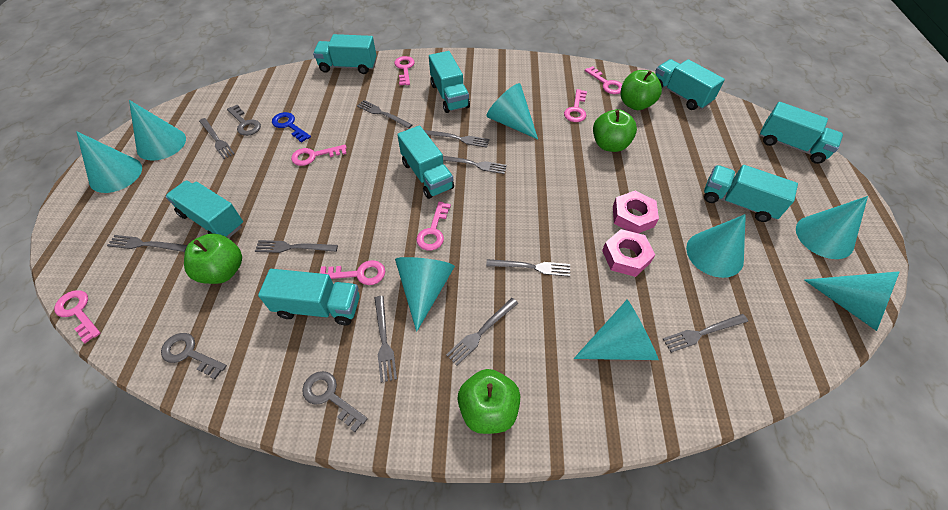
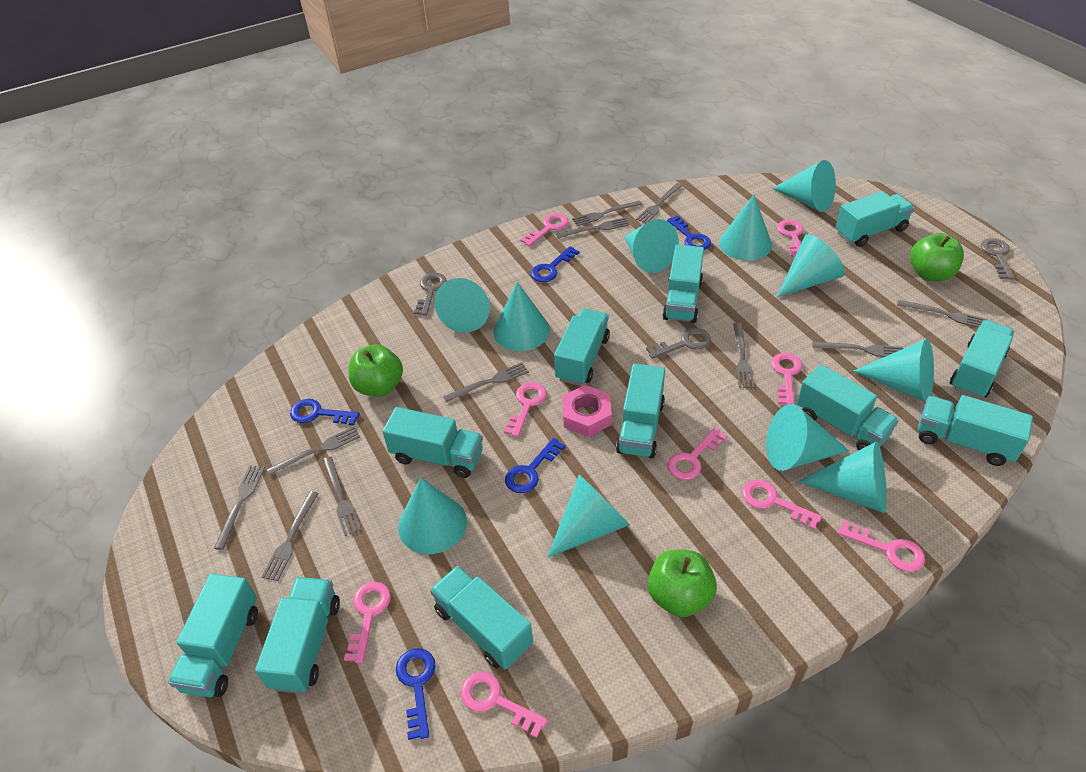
blue key: [272,112,311,143] = 1 -> [290,399,360,425] [396,648,436,740] [505,438,565,493] [531,246,579,282] [667,216,711,250] = 5
green apple: [184,234,242,284] [457,369,520,434] [593,109,637,152] [620,70,662,110] = 4 -> [349,344,403,397] [648,550,717,617] [910,233,964,281] = 3
grey fork: [107,235,187,252] [199,118,235,159] [255,240,338,253] [357,100,412,129] [375,296,397,383] [424,130,490,148] [443,156,507,174] [446,298,518,366] [486,259,570,277] [663,314,748,353] = 10 -> [214,465,265,550] [262,491,319,581] [267,426,360,476] [322,456,361,536] [443,363,529,402] [556,217,630,239] [572,200,642,226] [636,183,682,224] [733,323,755,388] [812,342,903,357] [897,300,988,327] = 11
pink key: [54,290,101,343] [291,145,347,166] [320,260,385,285] [394,56,415,85] [416,201,451,251] [564,89,587,122] [585,66,622,94] = 7 -> [344,582,391,664] [461,672,548,738] [504,382,547,437] [521,214,568,246] [667,428,727,480] [742,479,822,530] [771,353,802,405] [777,220,804,258] [838,520,925,572] = 9
pink nut: [602,229,655,277] [613,191,659,233] = 2 -> [562,385,612,437] = 1
turquoise cone: [76,131,142,193] [129,100,186,161] [395,257,455,332] [486,83,538,139] [574,300,659,360] [686,214,746,278] [796,196,868,259] [805,271,900,331] = 8 -> [398,478,467,554] [434,278,490,333] [493,282,550,351] [547,475,630,558] [624,219,679,273] [719,195,772,261] [766,404,849,471] [772,160,836,212] [777,235,845,297] [798,442,887,513] [853,339,934,402] = 11
turquoise truck: [165,181,243,238] [258,269,360,325] [313,34,377,74] [397,125,454,199] [429,51,470,113] [655,59,725,110] [704,165,798,222] [759,102,843,164] = 8 -> [168,574,258,697] [255,577,340,694] [383,407,483,478] [430,566,533,670] [554,308,610,386] [616,364,665,458] [662,245,704,323] [797,365,899,450] [836,191,915,247] [918,395,1033,466] [950,320,1014,398] = 11

